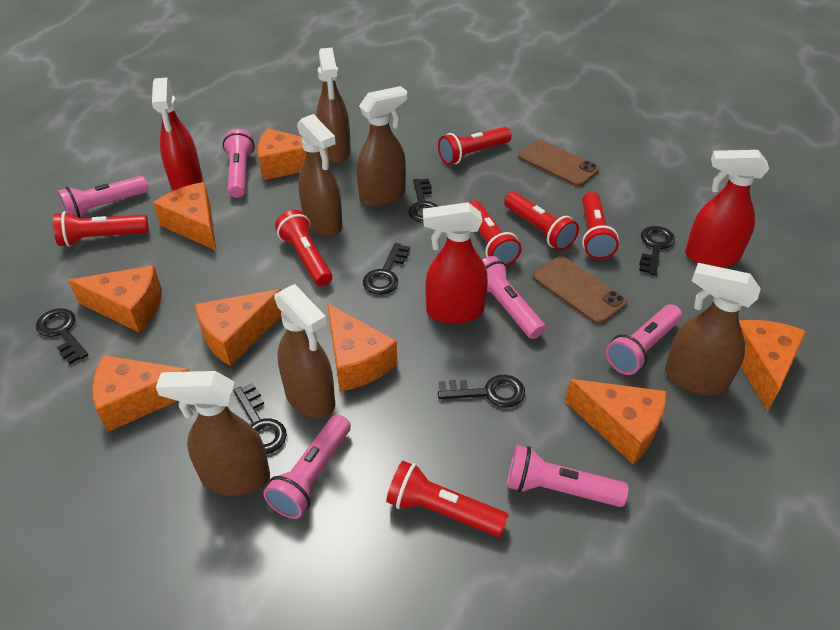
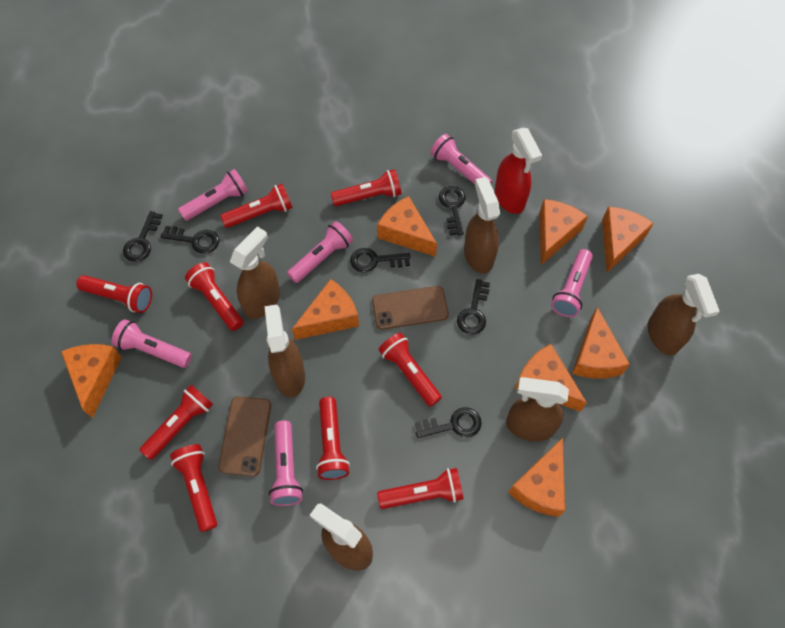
red flashlight: [53,211,149,247] [275,210,332,286] [386,461,509,537] [438,127,512,165] [469,200,521,266] [504,192,579,251] [582,192,619,260] = 7 -> [76,275,152,313] [139,385,213,460] [170,444,217,532] [185,262,244,331] [220,183,293,228] [316,397,350,480] [331,169,402,206] [377,468,464,509] [378,333,442,407] = 9
red spray bottle: [152,77,203,191] [423,202,488,324] [685,150,769,267] = 3 -> [495,128,542,214] = 1

